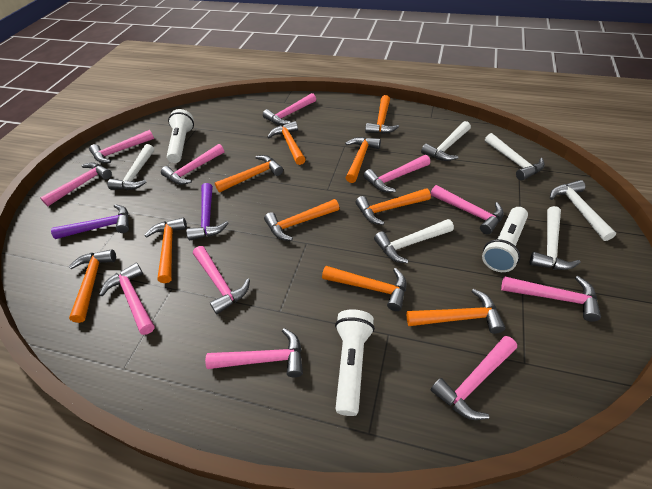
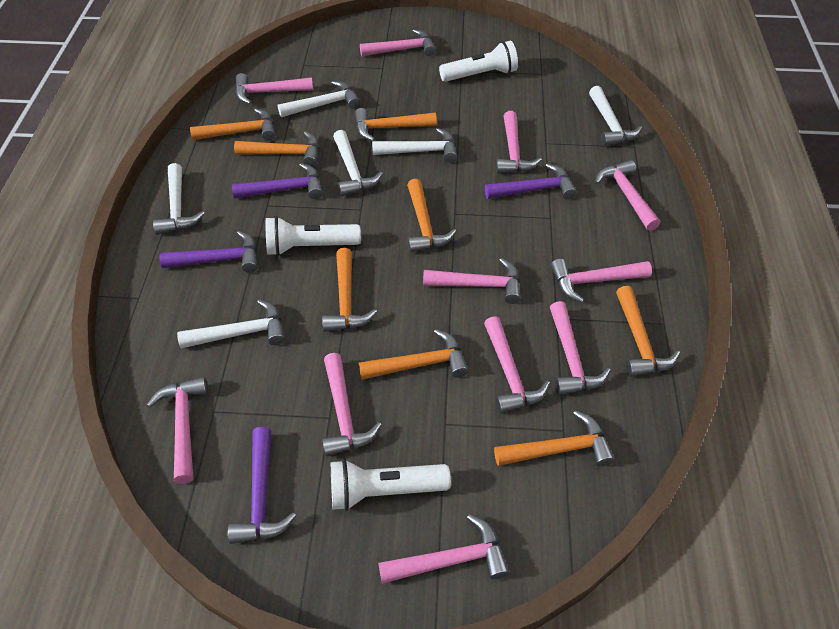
orange hammer: [69,249,116,323] [144,217,187,283] [215,155,283,193] [264,199,339,241] [268,121,306,165] [322,266,406,311] [345,137,381,183] [356,188,431,225] [365,95,399,134] [407,289,505,334] = 10 -> [190,108,275,141] [234,131,319,167] [322,248,377,332] [354,108,437,141] [358,329,469,380] [407,179,456,252] [494,410,615,467] [616,286,680,377] = 8
purple hammer: [51,204,129,239] [186,183,229,240] = 2 -> [159,231,258,273] [228,427,296,544] [232,163,323,199] [485,163,577,199] = 4

